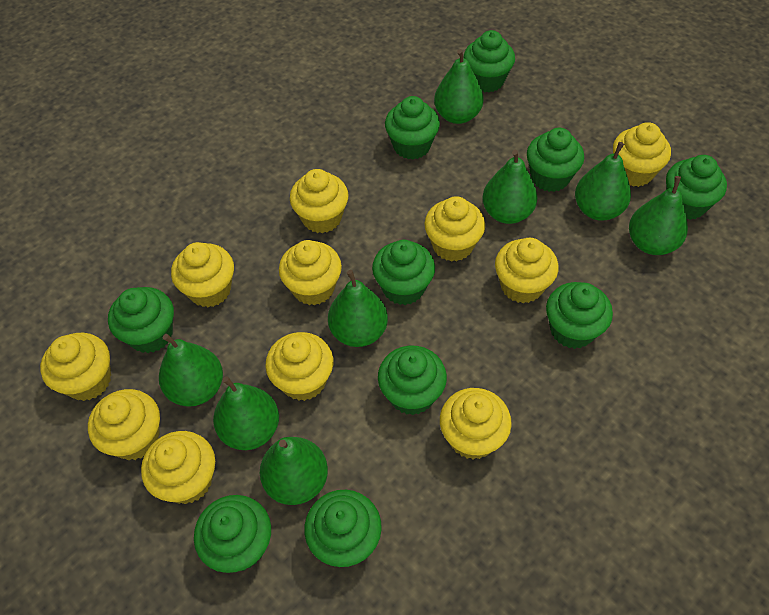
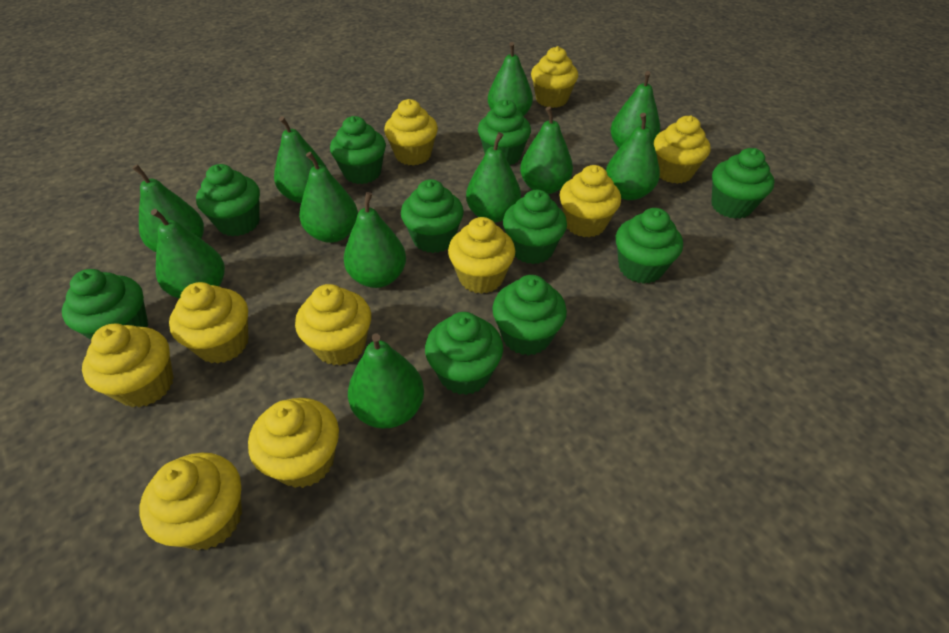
green pear: [159,334,223,407] [213,376,279,450] [260,437,328,505] [328,270,388,347] [434,49,484,124] [482,150,537,224] [575,142,631,221] [629,176,688,255] = 8 -> [132,165,204,252] [151,209,225,299] [274,116,327,203] [299,152,358,243] [344,192,406,288] [348,333,424,429] [466,132,521,223] [488,42,533,116] [520,106,573,194] [606,113,660,200] [611,71,660,148] = 11
yellow cupcake: [40,333,111,401] [88,389,160,460] [141,431,215,504] [171,242,234,307] [265,332,333,401] [279,240,342,305] [290,169,348,233] [424,196,485,262] [440,388,512,460] [495,238,559,303] [613,122,671,187] = 11 -> [82,323,174,407] [139,452,242,550] [169,282,248,364] [248,398,339,488] [295,284,371,365] [384,99,438,166] [448,217,515,294] [531,46,578,108] [559,165,621,238] [654,116,711,184] = 10

